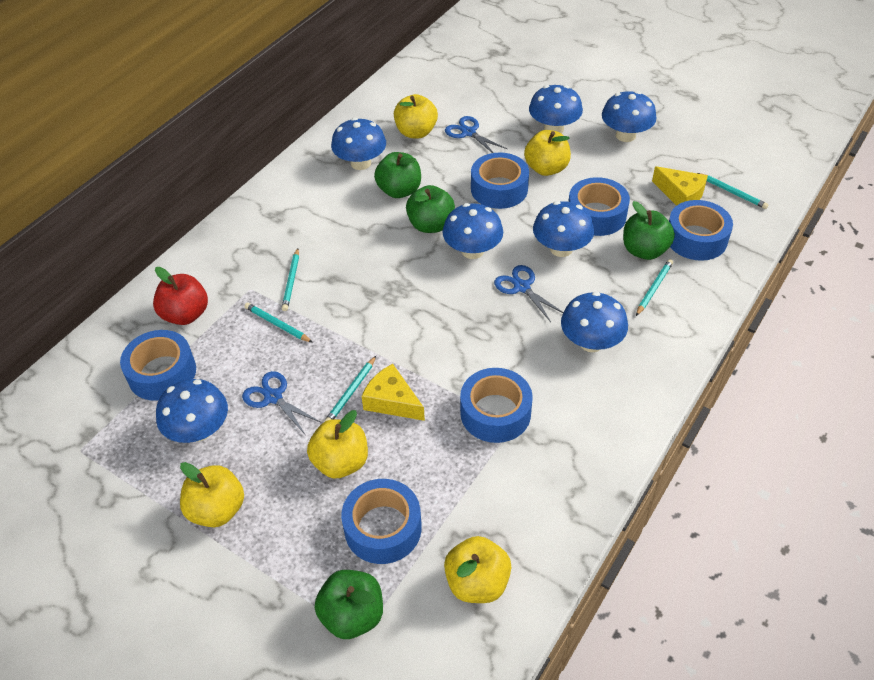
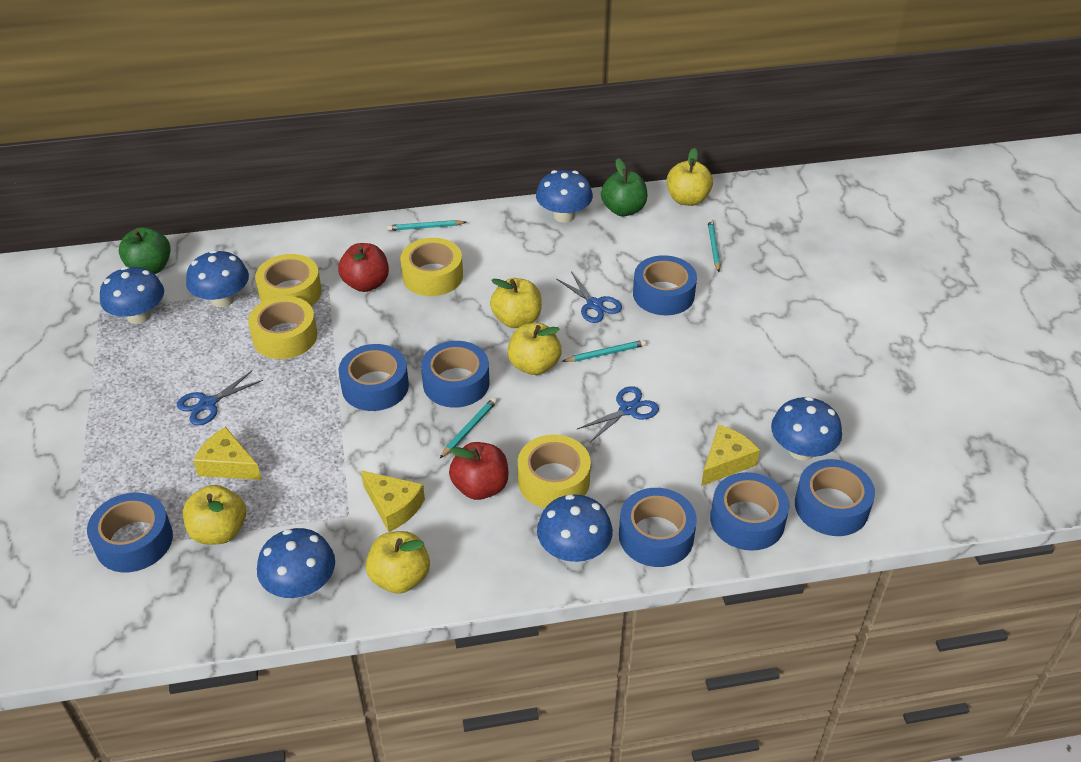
blue mushroom: [156,379,228,443] [331,118,386,170] [442,203,503,259] [529,85,583,133] [533,201,594,257] [561,292,628,352] [602,91,657,142] = 7 -> [100,266,164,324] [186,250,249,308] [257,528,335,598] [536,170,593,223] [537,494,613,562] [771,396,842,461] = 6
blue tape: [120,330,196,401] [341,479,422,564] [460,368,533,443] [471,153,529,209] [568,177,630,236] [669,200,733,261] = 6 -> [87,493,173,572] [339,344,409,411] [421,341,489,408] [619,488,697,567] [633,255,697,315] [710,472,789,551] [795,459,875,536] = 7
green apple: [315,570,383,639] [374,152,421,198] [406,185,455,233] [623,201,675,260] = 4 -> [119,227,171,274] [601,158,647,216] = 2
red apple: [153,267,208,325] = 1 -> [338,243,389,292] [449,442,509,500] = 2
turquoise pencil: [244,303,313,343] [282,248,299,311] [324,356,376,422] [636,259,673,316] [697,173,768,209] = 5 -> [387,220,466,231] [440,397,497,458] [562,340,646,362] [708,219,721,272] = 4
yellow cheese: [361,364,425,421] [652,166,708,206] = 2 -> [193,427,262,480] [361,471,425,532] [701,424,760,486] = 3
yellow tape: none = 0 -> [248,296,317,359] [255,254,322,306] [400,238,463,296] [518,435,591,508] = 4

